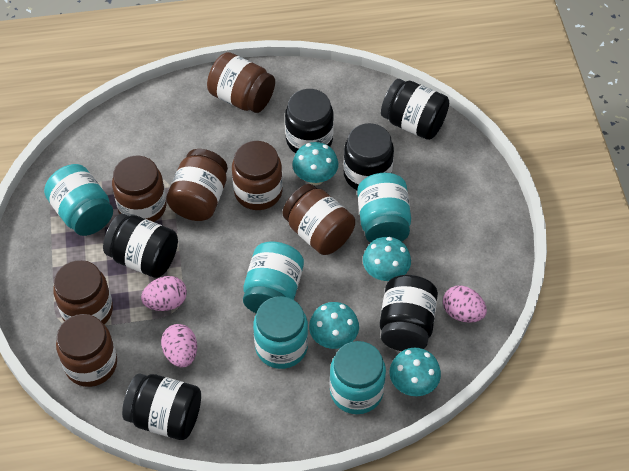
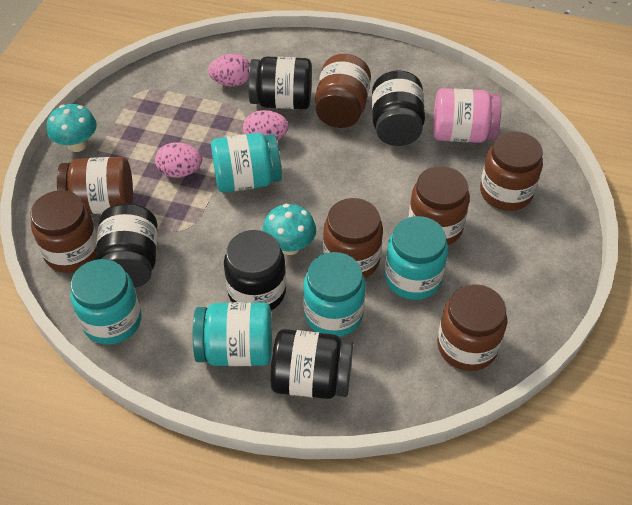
black jar: [103,214,178,278] [122,374,201,440] [285,89,334,153] [343,123,394,190] [380,275,438,351] [381,79,449,140] = 6 -> [95,203,157,288] [224,230,286,310] [248,57,312,109] [270,329,353,399] [372,71,425,146] = 5
pink jar: none = 0 -> [433,88,501,143] = 1
turquoise mushroom: [293,142,338,185] [309,302,359,349] [363,237,411,281] [389,348,441,396] = 4 -> [47,104,97,152] [262,204,316,255] = 2

